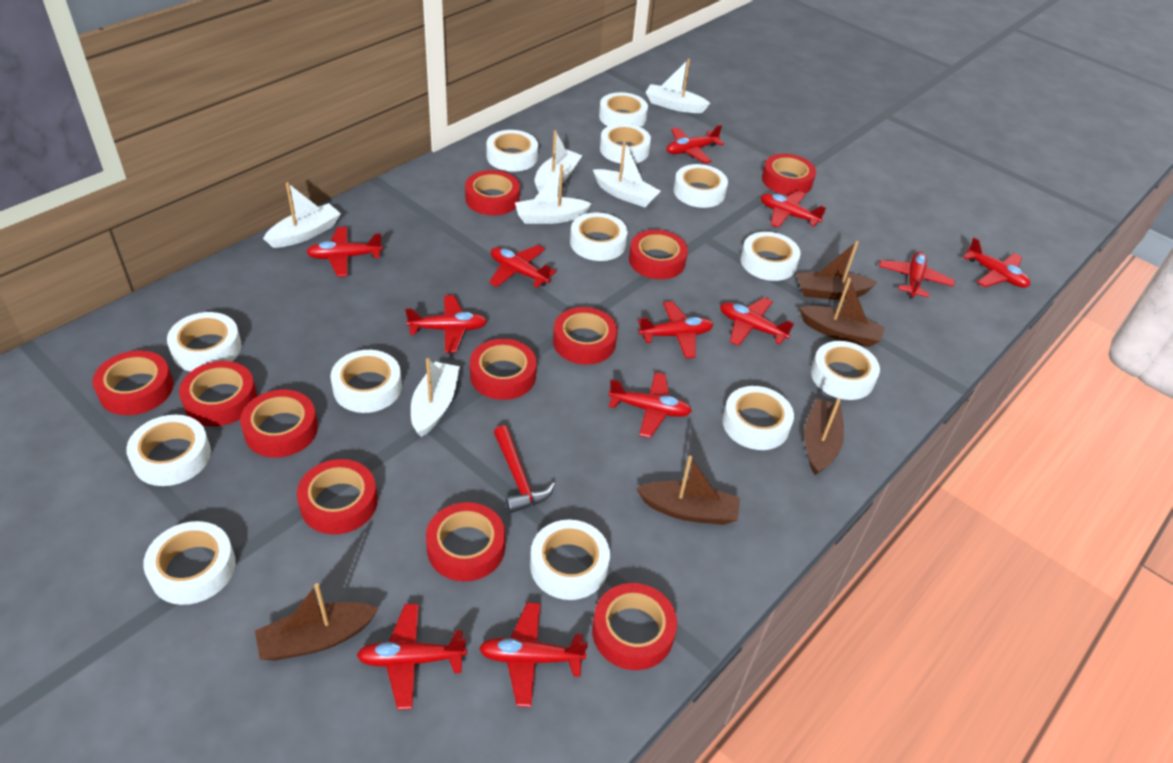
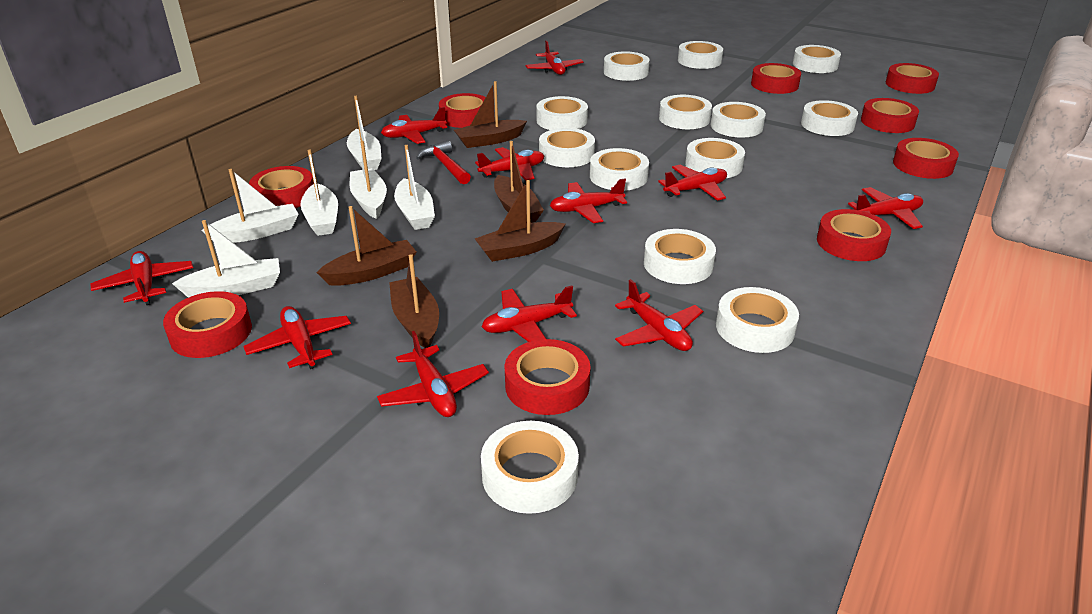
red plane: [306,227,383,277] [357,604,467,710] [405,295,487,353] [479,602,588,707] [489,245,556,287] [608,372,692,438] [638,301,714,358] [666,125,724,163] [720,297,794,346] [761,191,826,228] [879,251,955,298] [963,237,1030,288] = 12 -> [91,251,193,305] [243,306,351,369] [377,331,489,417] [381,107,447,144] [475,147,544,181] [482,286,577,342] [525,40,584,75] [550,179,627,223] [615,279,703,351] [658,165,727,201] [848,187,923,229] = 11
red tape: [93,350,173,415] [179,361,257,426] [240,390,318,458] [297,459,378,534] [426,502,505,582] [465,170,520,216] [470,339,537,400] [553,307,617,365] [592,583,677,670] [629,230,688,279] [762,154,816,196] = 11 -> [163,291,252,358] [249,166,314,208] [439,93,486,128] [504,339,591,415] [751,63,801,94] [817,209,891,261] [861,98,919,133] [886,63,939,94] [893,138,959,179] = 9

